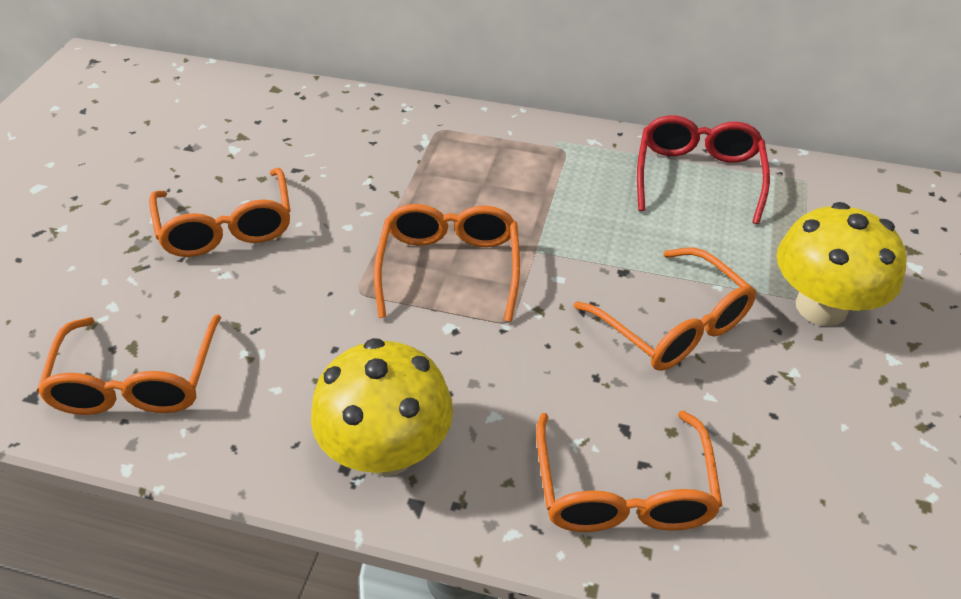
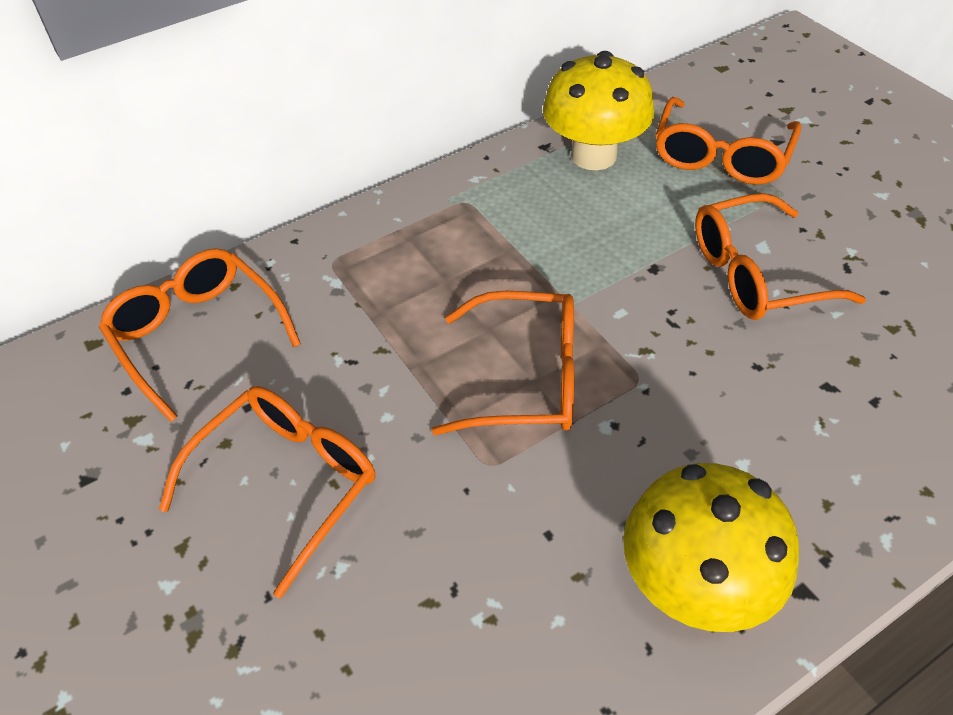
red glasses: [637,115,770,224] = 1 -> none = 0

